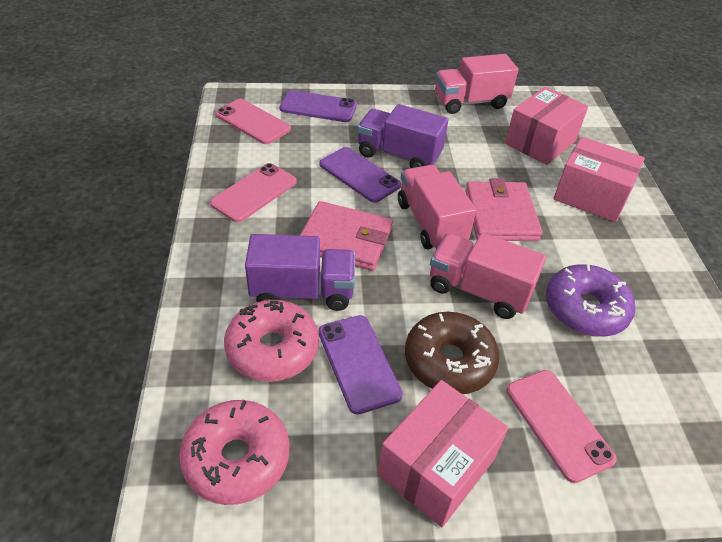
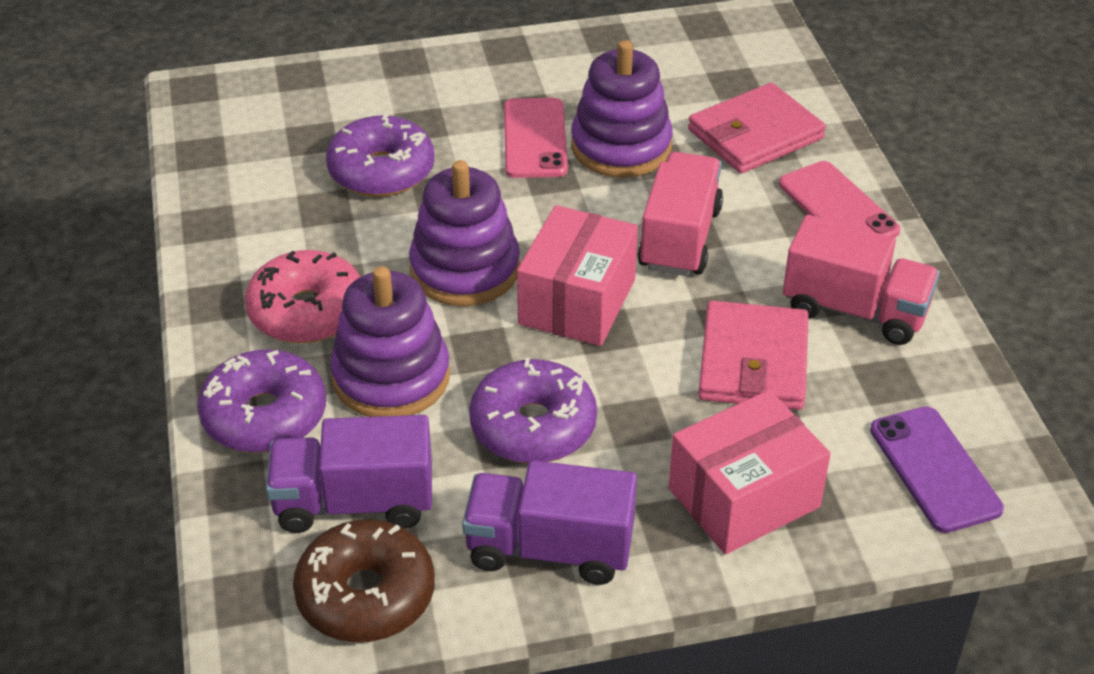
pink box: [378,380,508,527] [505,87,588,165] [553,137,645,222] = 3 -> [517,205,638,346] [669,390,831,554] = 2
pink donut: [179,400,289,505] [224,300,319,382] = 2 -> [245,250,360,343] = 1
pink phone: [210,163,297,222] [215,99,291,144] [507,370,617,483] = 3 -> [504,98,568,178] [779,161,900,238] = 2
pink truck: [398,165,476,249] [430,233,546,319] [435,54,518,114] = 3 -> [638,152,723,276] [783,215,940,345] = 2
purple donut: [546,264,636,337] = 1 -> [197,349,326,453] [326,113,435,197] [469,358,597,463] = 3
purple phone: [280,90,357,122] [319,147,401,203] [319,315,403,415] = 3 -> [870,406,1004,533] = 1
purple stacking toy: none = 0 -> [330,266,450,417] [409,160,520,306] [571,40,673,178] = 3

